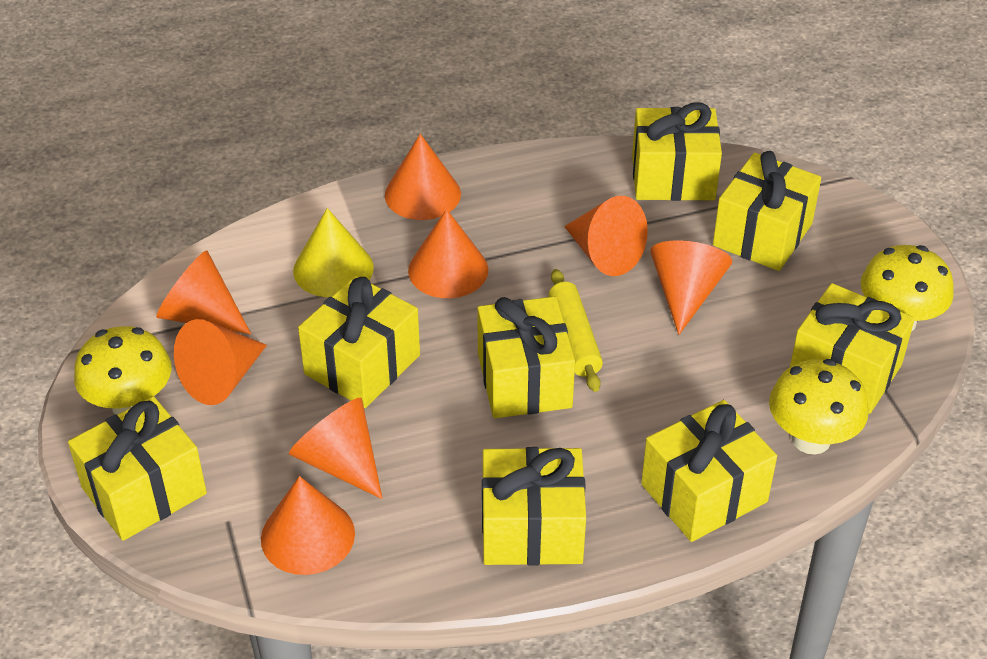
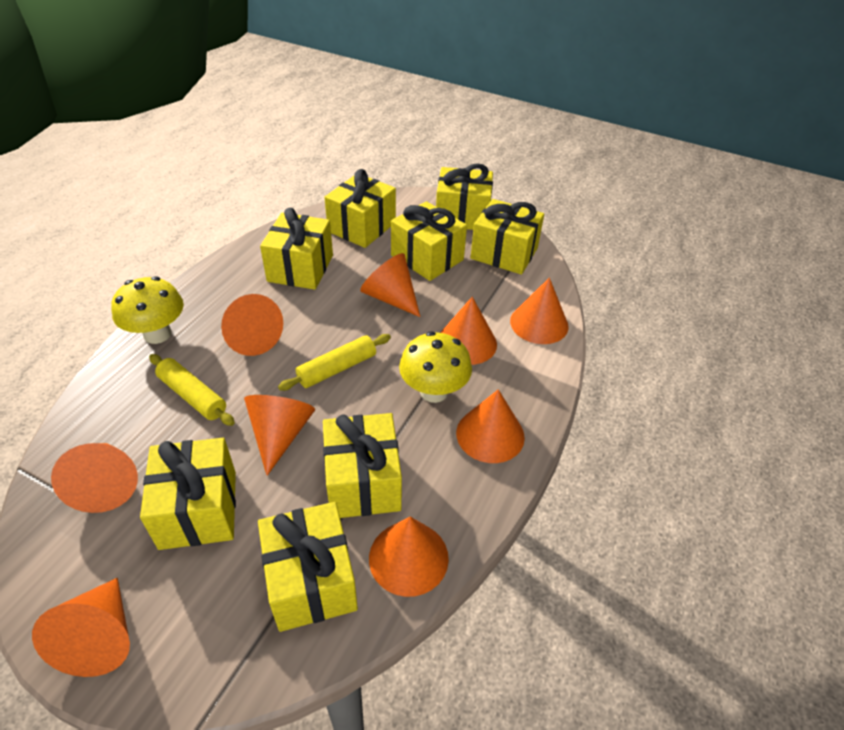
orange cone: [156,250,251,334] [174,319,267,405] [261,476,355,575] [289,397,383,499] [385,134,461,220] [408,209,488,298] [564,196,648,276] [650,240,732,335] = 8 -> [32,578,130,677] [51,443,138,513] [221,294,283,356] [244,395,315,476] [360,253,420,317] [369,517,449,597] [440,297,497,365] [456,389,525,463] [510,277,569,344] = 9
yellow cone: [293,208,374,297] = 1 -> none = 0
yellow mushroom: [74,326,172,415] [769,359,868,455] [861,245,954,332] = 3 -> [111,276,184,344] [399,331,472,403] = 2
yellow rolling pin: [548,269,603,392] = 1 -> [149,354,235,426] [278,334,391,391] = 2

